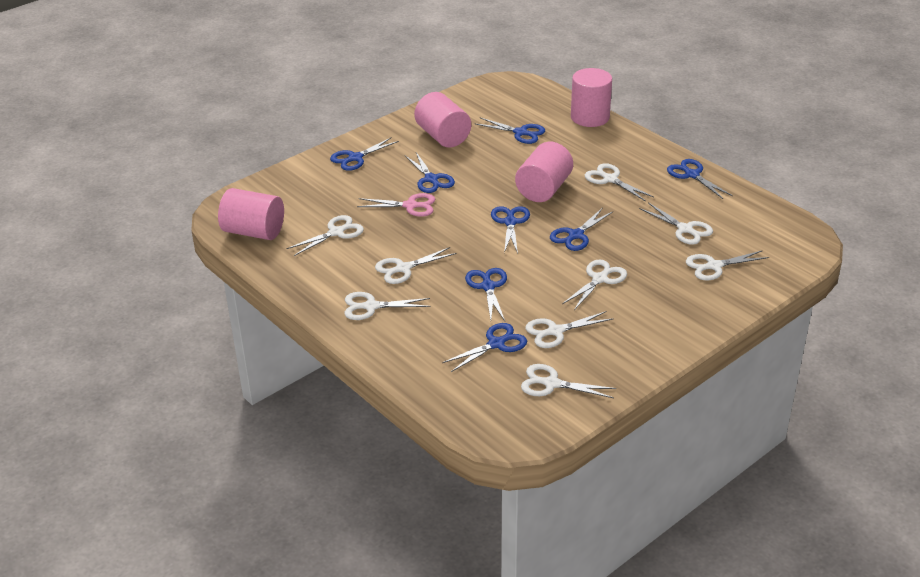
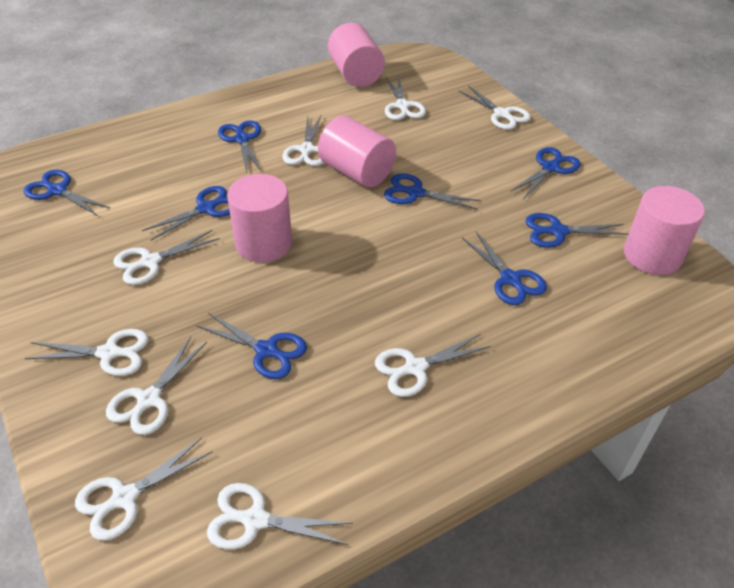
pink scissors: [357,193,435,217] = 1 -> none = 0

